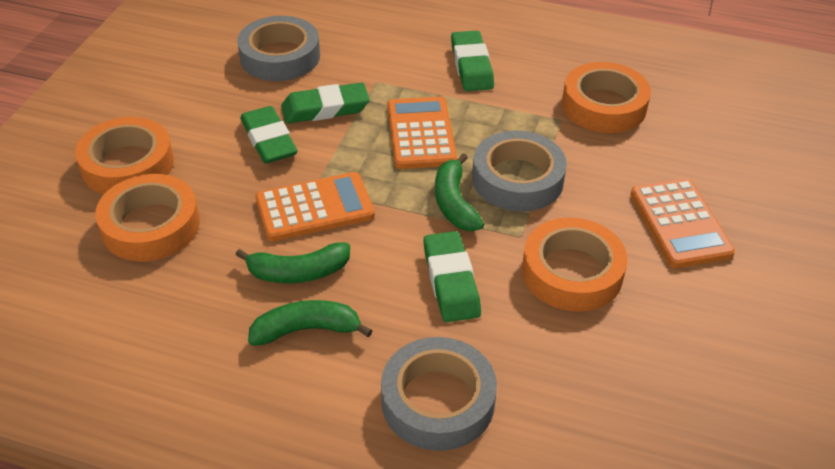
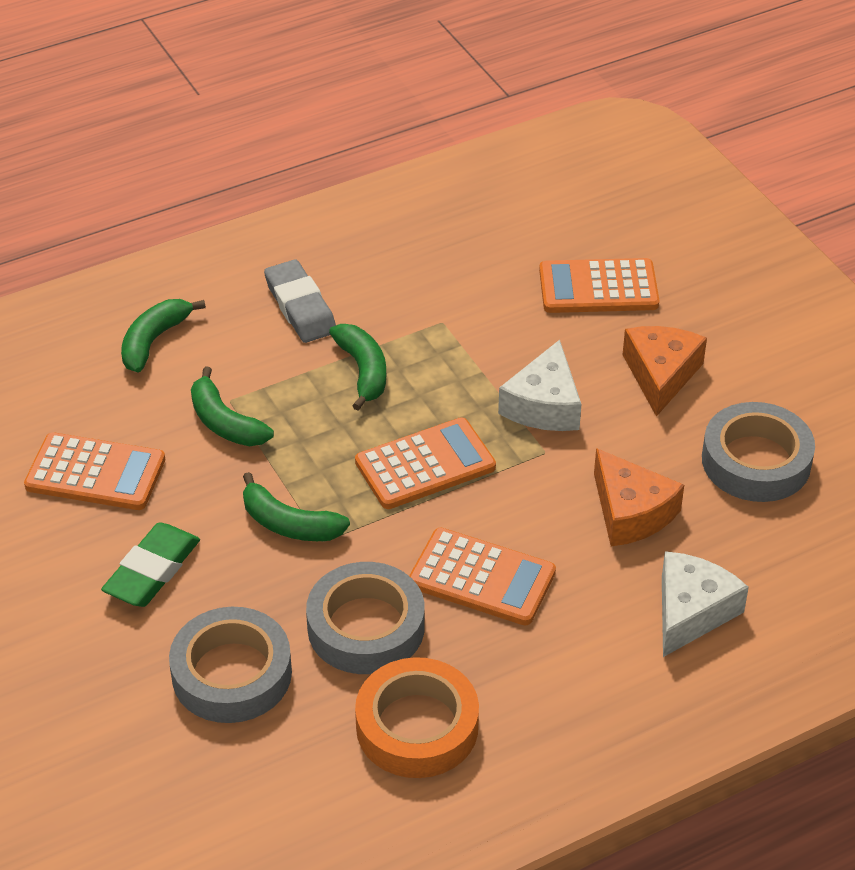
green banana: [235,243,350,283] [248,300,373,346] [435,153,484,231] = 3 -> [121,299,206,372] [191,367,274,446] [243,472,350,541] [329,324,386,410] = 4
green eraser: [240,106,298,164] [281,83,370,124] [423,231,481,322] [451,31,494,91] = 4 -> [101,523,200,607] = 1
grey eraser: none = 0 -> [264,259,336,343] = 1
orange calculator: [255,172,375,241] [387,97,457,169] [630,178,735,268] = 3 -> [24,433,165,510] [355,418,496,509] [409,528,556,626] [539,258,659,313] = 4
orange cheese: none = 0 -> [594,448,684,547] [622,326,707,417] = 2
orange tape: [75,117,174,194] [95,174,200,262] [522,218,628,311] [562,62,651,133] = 4 -> [355,657,479,778] = 1
white cheese: none = 0 -> [498,340,581,431] [662,551,749,657] = 2

